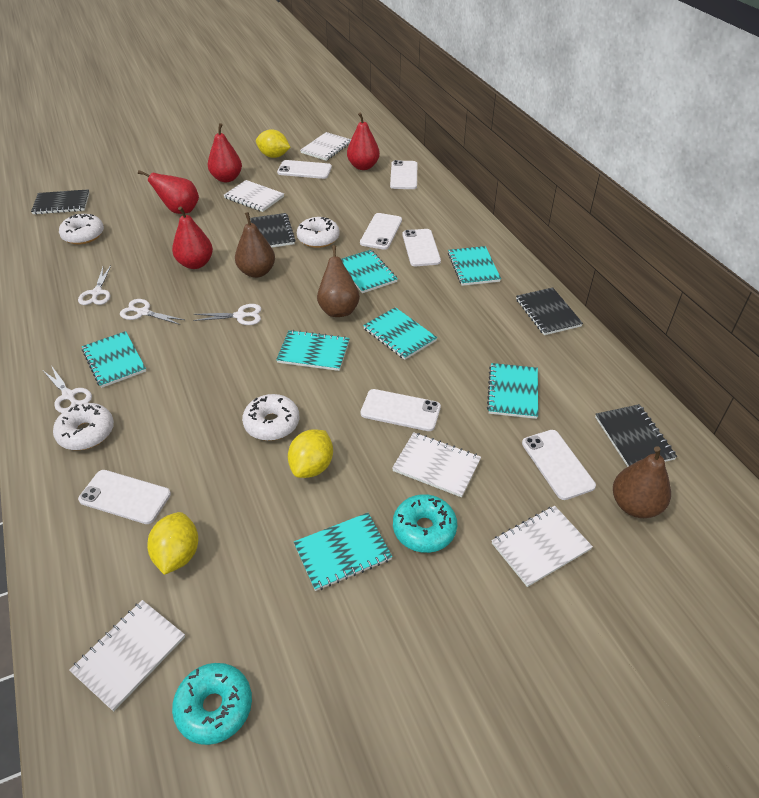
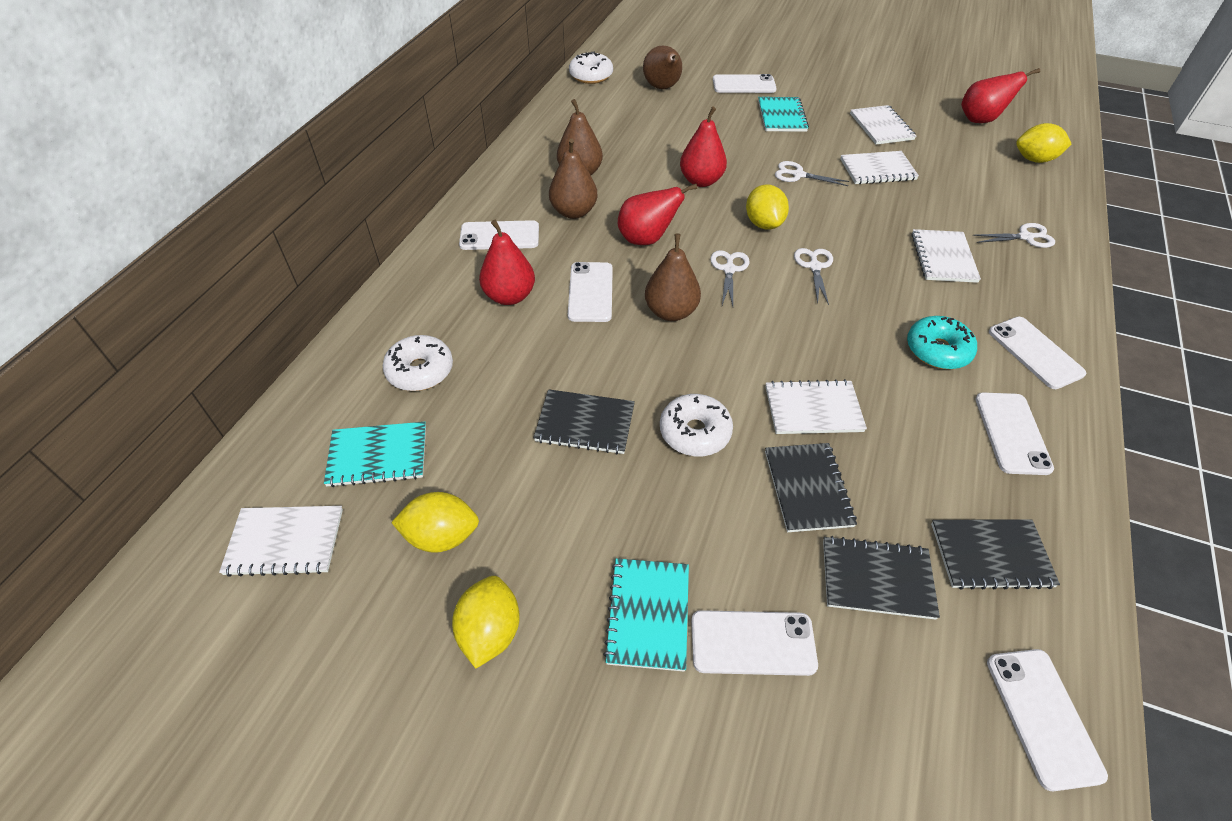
brown pear: [235,212,275,278] [317,245,360,317] [613,446,671,518] = 3 -> [549,138,598,219] [557,99,603,175] [643,46,682,89] [645,234,701,321] = 4
turquoise donut: [172,663,252,745] [393,494,457,553] = 2 -> [907,316,977,369] = 1
turquoise notebook: [82,331,146,388] [276,330,350,371] [294,513,392,591] [341,250,398,293] [363,307,437,360] [448,246,501,286] [487,363,538,419] = 7 -> [324,422,426,487] [603,558,689,671] [758,97,809,132] = 3
white donut: [53,403,114,450] [59,214,104,244] [242,394,299,441] [297,217,339,248] = 4 -> [383,335,453,391] [569,52,613,84] [660,394,733,456] = 3
yellow lemon: [147,512,198,575] [256,130,290,158] [288,430,333,478] = 3 -> [391,492,479,553] [452,576,520,668] [746,185,789,229] [1016,123,1071,163] = 4

